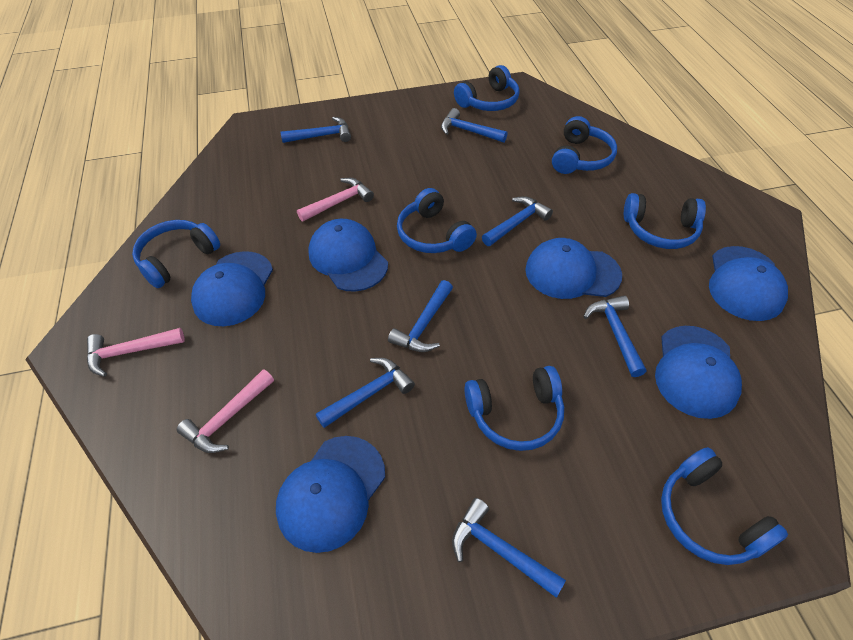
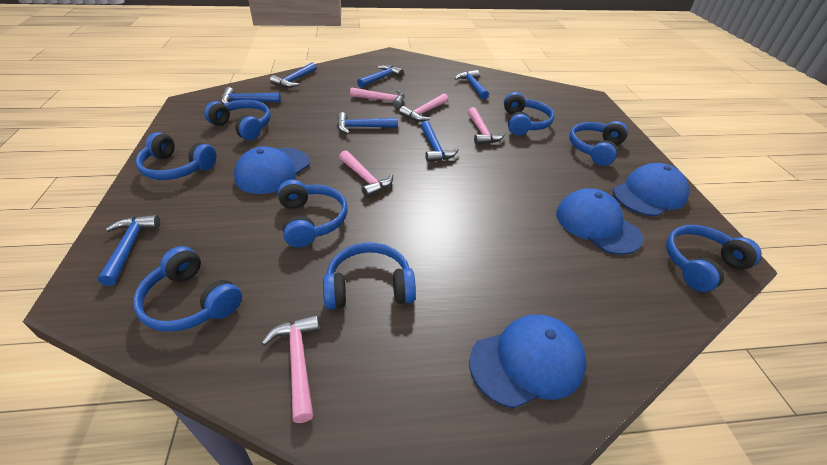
blue cap: [191,251,273,326] [276,436,385,553] [308,219,388,292] [525,238,622,299] [655,326,742,419] [709,246,788,321] = 6 -> [234,147,310,194] [469,314,586,409] [556,188,643,255] [613,163,689,216] = 4
blue headphones: [132,220,220,288] [397,188,477,253] [454,65,520,111] [464,366,564,451] [552,116,617,174] [624,193,706,249] [661,447,788,565] = 7 -> [133,246,242,332] [135,132,216,180] [204,100,271,140] [278,179,348,248] [323,242,416,309] [504,92,554,136] [569,121,628,166] [666,225,762,292] = 8
pink hammer: [87,328,185,377] [177,369,274,453] [297,178,374,222] = 3 -> [262,315,319,423] [339,150,393,198] [350,87,405,108] [399,94,448,121] [468,107,505,145] = 5

